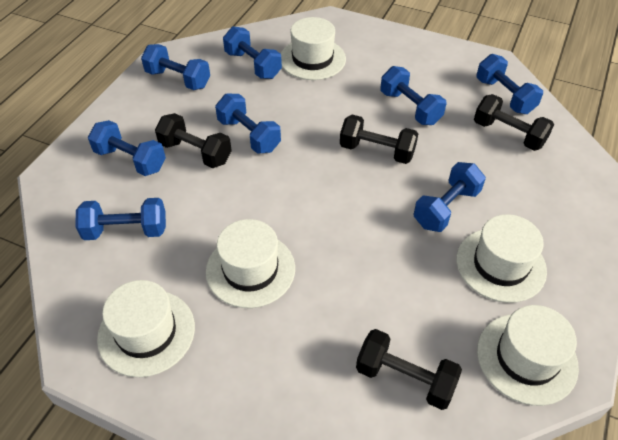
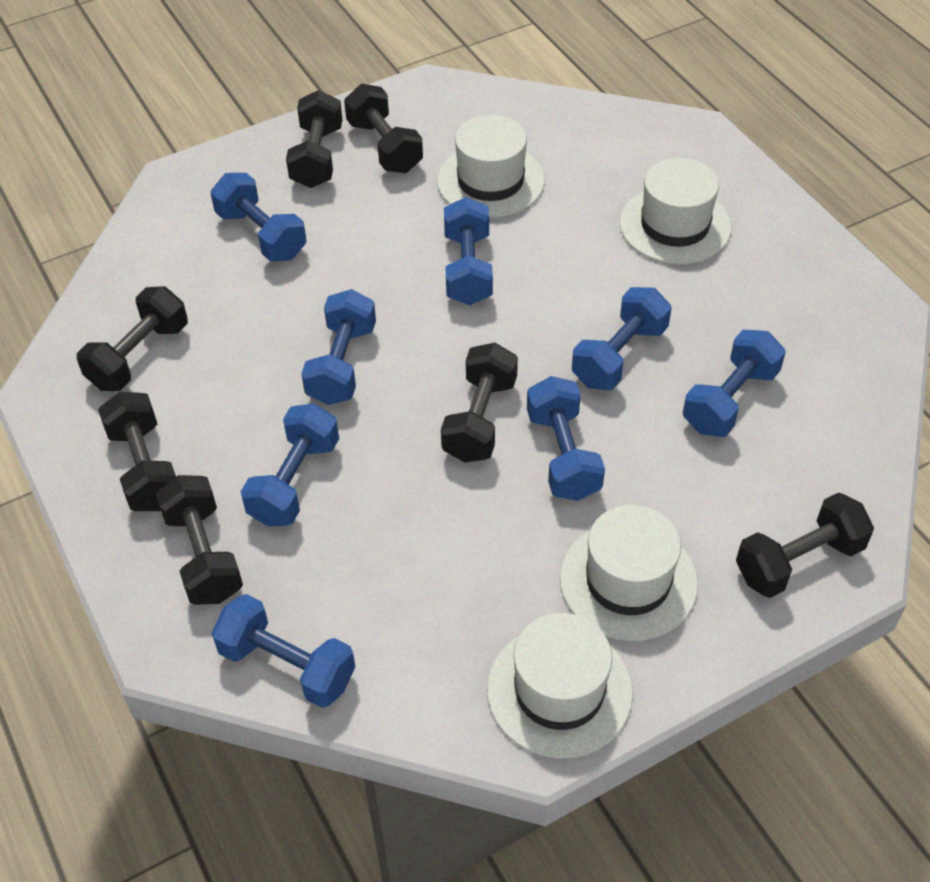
black dumbbell: [155,113,232,168] [340,115,418,164] [356,329,462,410] [474,94,554,151] = 4 -> [77,286,188,391] [98,392,176,511] [156,475,243,605] [286,90,342,188] [344,84,423,173] [441,343,518,463] [736,492,874,598] = 7
white hat: [97,280,195,377] [206,219,295,308] [281,17,346,80] [456,214,547,303] [477,305,579,406] = 5 -> [437,115,545,218] [487,613,633,759] [560,505,698,641] [619,158,731,265] = 4

